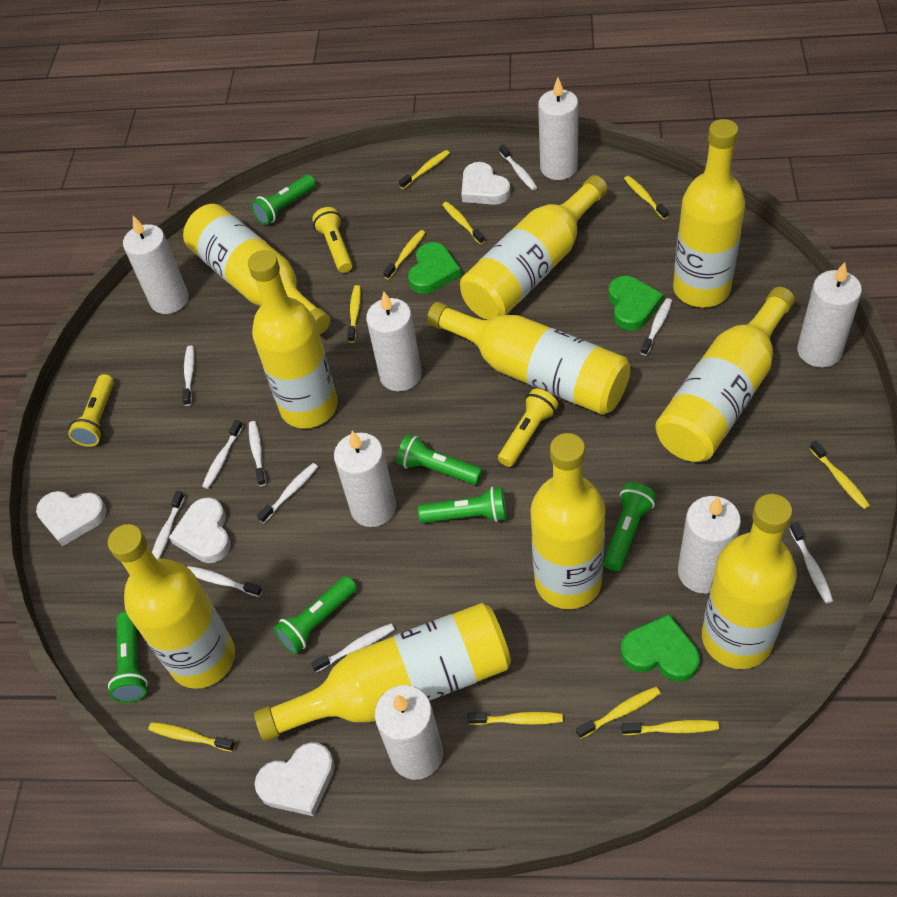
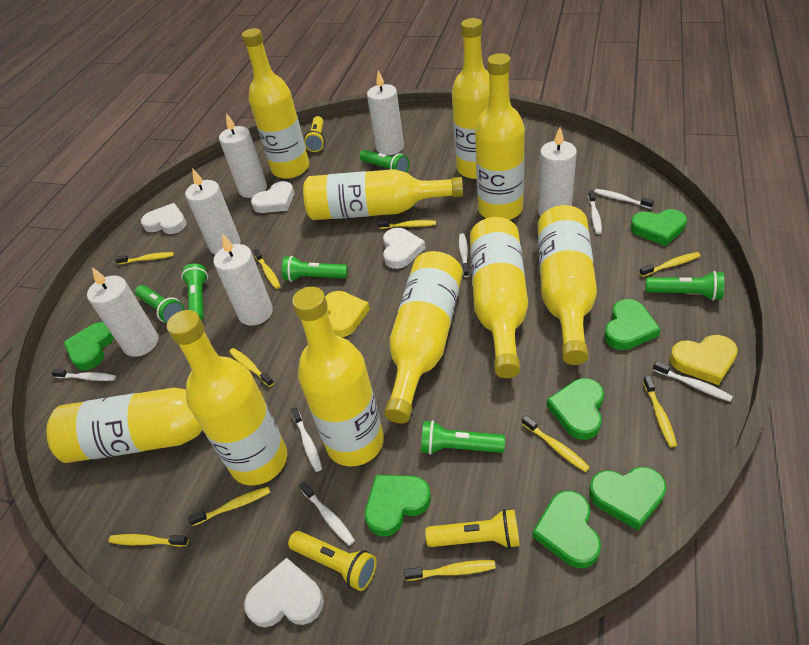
green heart: [408,242,461,294] [608,276,663,331] [621,614,700,682] = 3 -> [64,322,114,370] [365,475,431,536] [533,491,601,568] [547,378,604,440] [589,467,666,530] [604,299,660,350] [631,209,687,246] = 7
white candle: [123,216,189,314] [334,431,396,527] [366,292,422,392] [375,685,443,780] [538,77,578,180] [678,496,741,594] [797,262,862,367] = 7 -> [87,267,158,357] [185,168,241,255] [213,234,273,326] [219,113,267,198] [367,70,404,155] [538,127,577,216] = 6
white toothbrush: [152,491,185,559] [182,345,194,406] [187,566,262,597] [202,420,243,489] [249,421,266,486] [257,463,318,523] [311,623,395,672] [499,144,537,190] [641,298,672,356] [789,522,833,604] = 10 -> [51,369,116,381] [291,407,322,472] [299,481,355,546] [459,233,470,277] [588,190,602,234] [594,189,654,209] [653,361,733,402] = 7
yellow heart: none = 0 -> [325,291,370,337] [670,335,738,385] = 2

